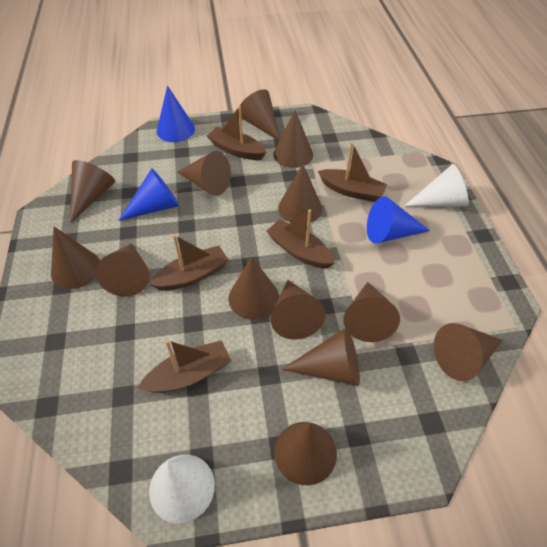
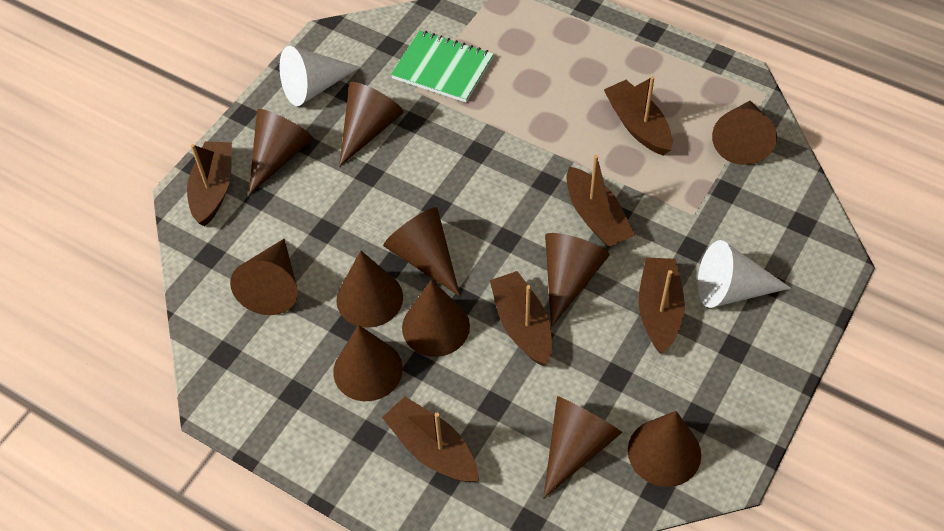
blue cone: [118,169,179,221] [157,85,195,142] [367,196,430,243] = 3 -> none = 0
brown boat: [138,340,231,393] [149,234,229,291] [207,106,266,160] [266,210,335,269] [318,142,387,202] = 5 -> [187,141,232,226] [382,396,479,482] [490,271,552,366] [566,155,635,248] [604,76,672,155] [639,257,685,354] = 6
brown cone: [51,227,100,289] [70,160,115,223] [96,243,150,297] [177,151,231,196] [229,256,279,320] [238,89,280,141] [271,280,325,340] [273,110,313,168] [274,422,337,485] [278,164,322,223] [281,328,360,386] [343,282,400,342] [434,323,503,381] = 13 -> [230,239,298,315] [249,109,313,195] [333,325,403,401] [336,251,403,327] [339,82,404,167] [383,207,460,296] [402,280,470,357] [543,396,622,499] [545,233,610,327] [628,411,701,487] [712,101,777,165] = 11
green notebook: none = 0 -> [391,30,494,103] = 1

